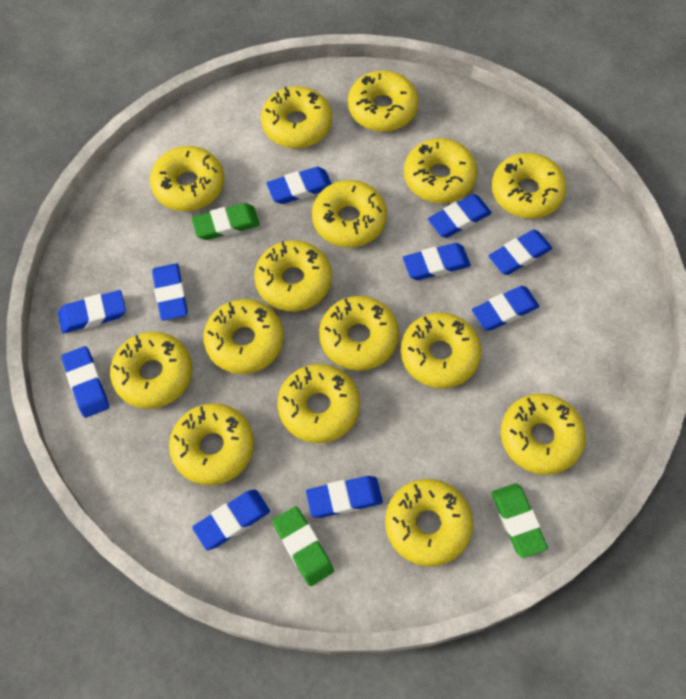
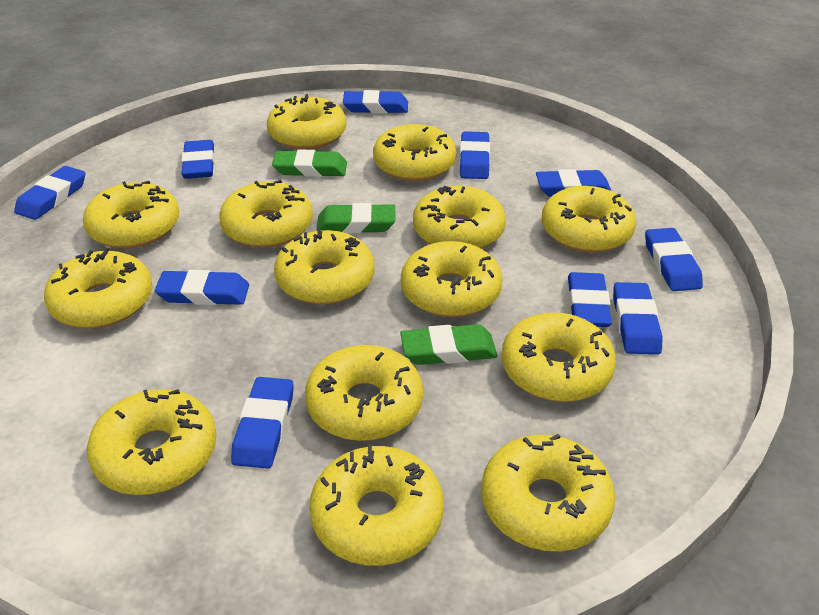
yellow donut: [110,332,192,409] [150,146,224,211] [169,403,254,485] [204,299,284,374] [254,240,332,311] [261,86,332,148] [278,364,360,443] [312,180,387,248] [319,296,399,371] [348,70,418,132] [385,479,473,566] [401,312,481,388] [404,138,477,203] [492,153,566,219] [501,394,586,475] = 15 -> [44,248,152,329] [83,181,179,249] [87,389,216,495] [219,180,313,248] [267,94,346,150] [274,228,374,305] [305,345,423,441] [309,444,444,566] [373,124,457,181] [401,241,503,317] [413,186,506,249] [481,434,615,551] [502,312,616,402] [542,186,636,253] = 14

